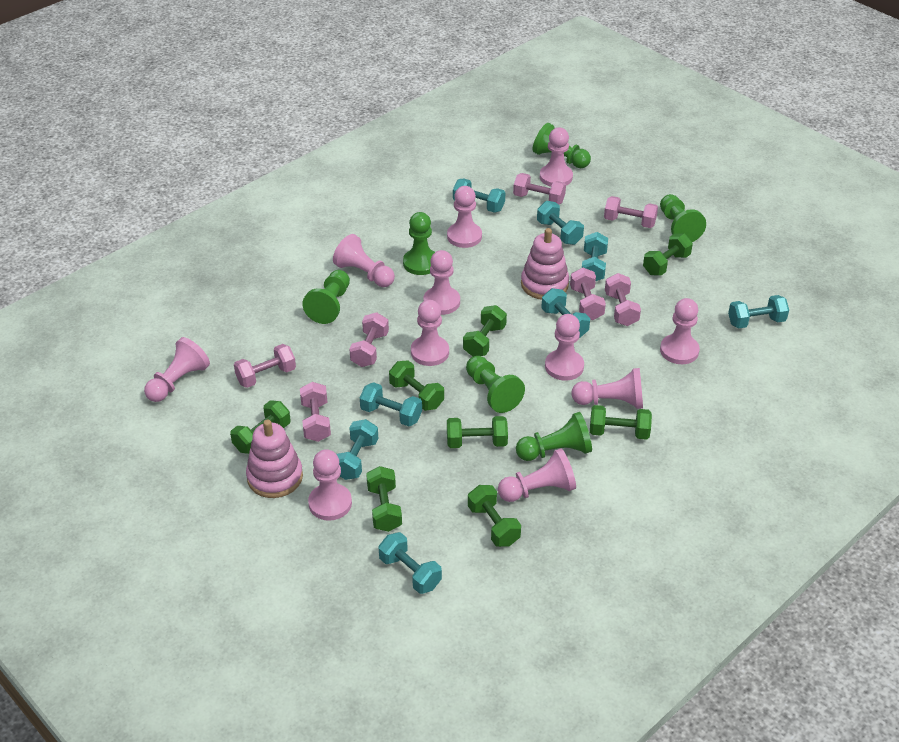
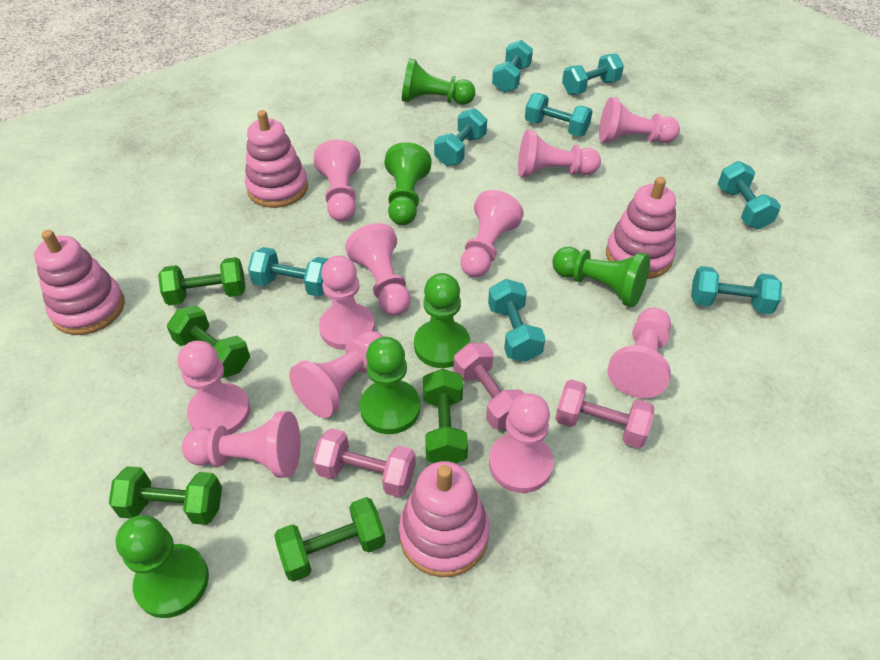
green dumbbell: [230,400,291,454] [366,466,402,532] [389,360,444,411] [447,416,508,448] [463,305,507,357] [468,485,521,547] [590,405,652,440] [643,233,693,276] = 8 -> [109,466,222,525] [158,257,246,306] [167,305,250,378] [274,497,386,582] [423,369,468,463] = 5
pink dumbbell: [234,344,296,388] [300,382,331,442] [349,312,389,367] [513,173,566,205] [570,268,606,320] [604,196,658,228] [605,273,641,326] = 7 -> [313,428,416,498] [454,343,524,429] [555,379,655,448] = 3
pink stacking toy: [246,420,303,498] [521,228,569,300] = 2 -> [34,230,125,335] [245,110,308,208] [399,461,490,577] [606,177,676,279] = 4

